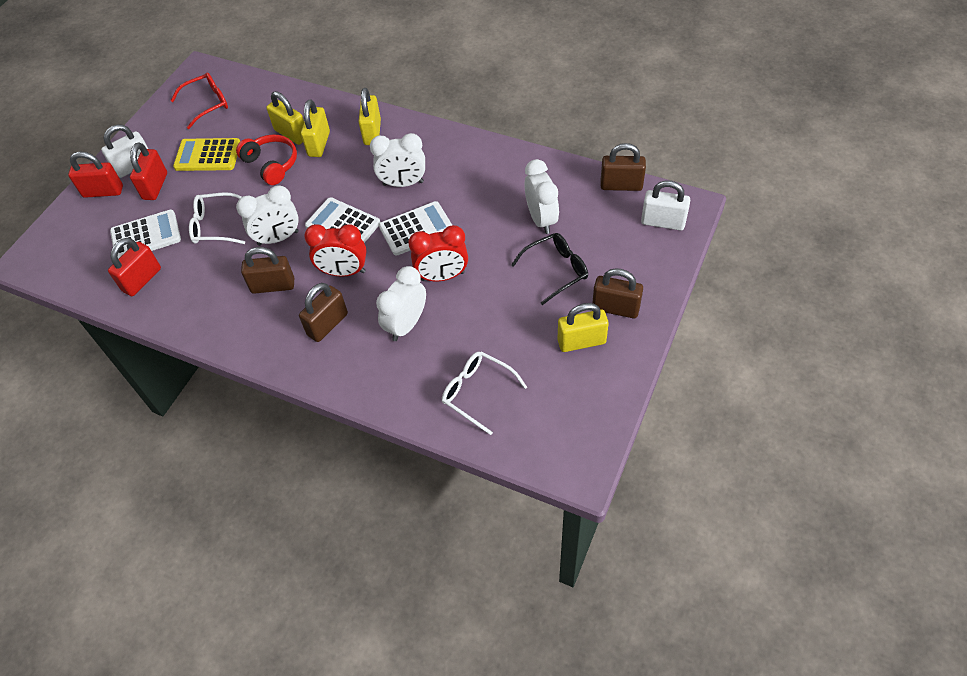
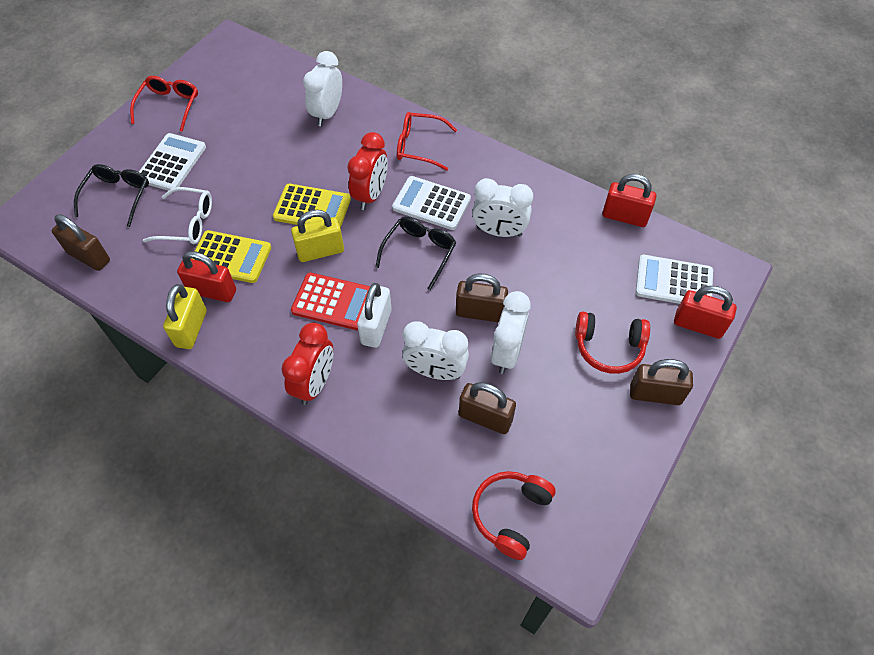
black glasses: [511,233,588,305] = 1 -> [74,164,149,227] [375,217,456,290] = 2
red calculator: none = 0 -> [291,273,370,330] = 1
red glasses: [171,72,228,129] = 1 -> [130,76,198,132] [397,112,457,171] = 2
red headphones: [236,134,297,185] = 1 -> [472,471,556,560] [575,311,650,374] = 2
white glasses: [189,192,245,244] [442,351,527,435] = 2 -> [143,187,212,244] = 1
white padlock: [101,124,148,178] [641,180,690,231] = 2 -> [357,283,392,348] = 1
yellow calculator: [173,138,240,171] = 1 -> [193,230,271,283] [273,184,351,228] = 2
yellow padlock: [266,91,304,145] [301,99,330,157] [359,88,381,145] [557,303,609,352] = 4 -> [163,284,207,349] [291,210,344,262] = 2

